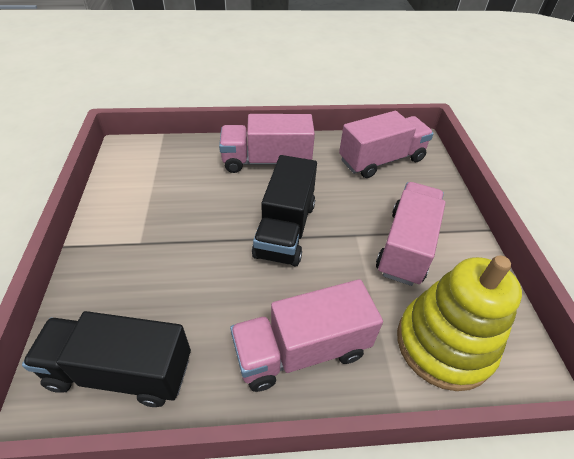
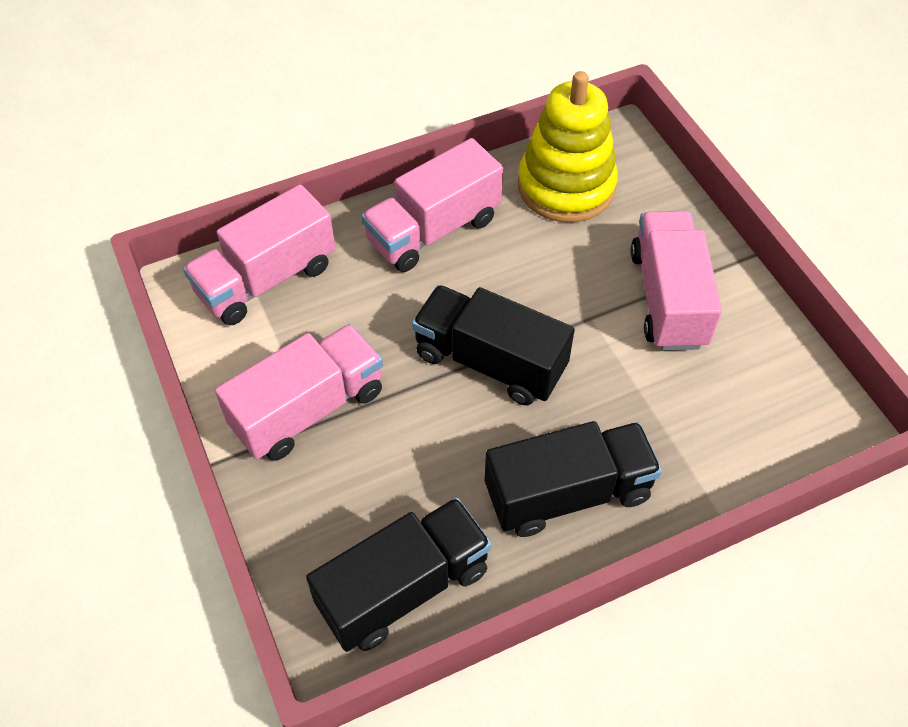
black truck: [22,311,191,407] [252,155,317,267] = 2 -> [306,497,492,652] [412,285,575,405] [485,421,662,537] = 3

